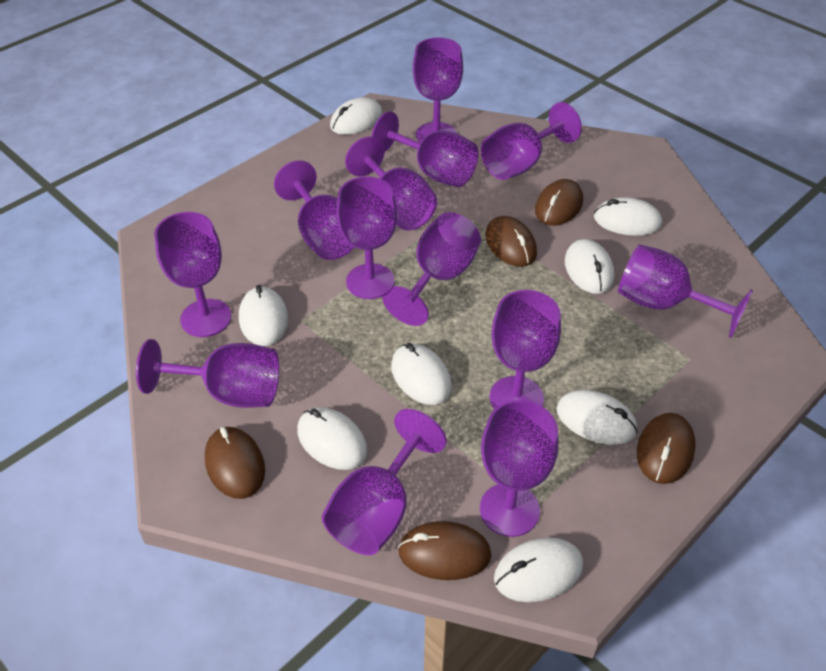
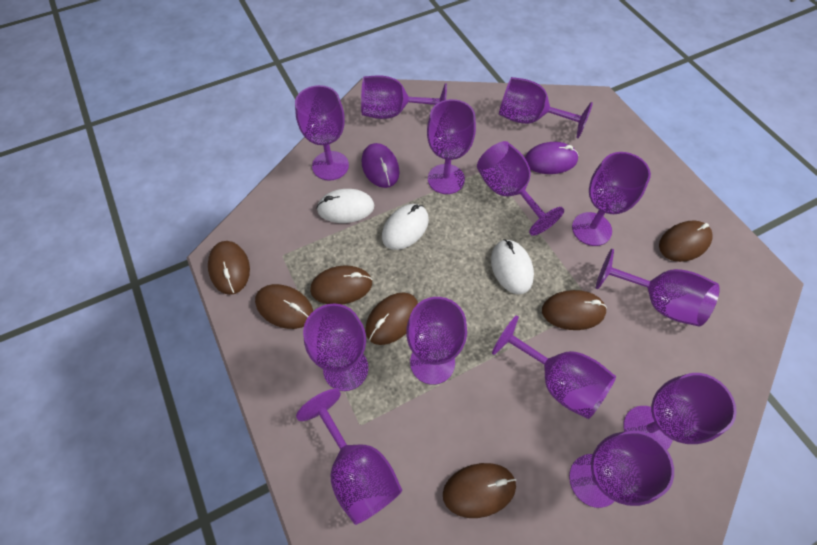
brown mouse: [205,427,265,499] [398,521,491,580] [485,216,537,267] [535,179,583,226] [637,413,696,484] = 5 -> [208,241,250,295] [255,284,313,329] [310,265,372,305] [365,292,418,345] [443,463,516,518] [542,290,607,330] [659,220,713,262] = 7
purple mouse: none = 0 -> [362,143,400,188] [525,142,578,174] = 2
white mouse: [239,285,288,346] [297,407,368,470] [330,97,383,135] [391,343,452,405] [494,537,583,602] [556,390,638,445] [565,239,614,294] [594,197,662,236] = 8 -> [316,189,374,223] [382,204,429,250] [491,239,534,294] = 3

